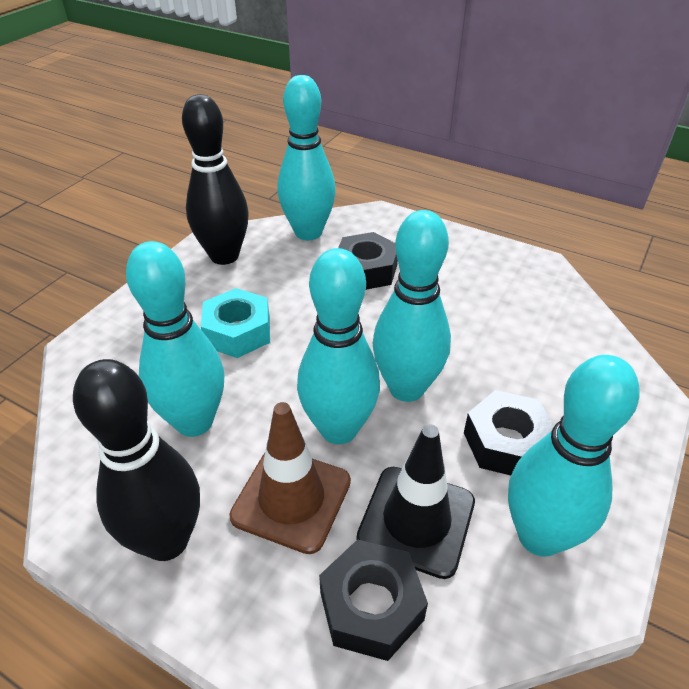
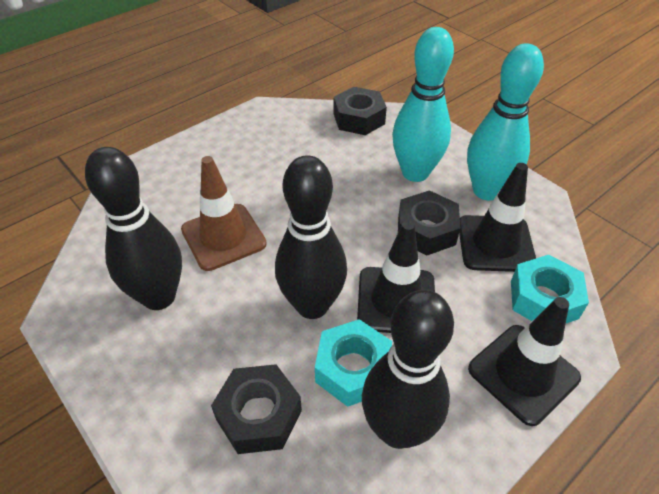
black bowling pin: [73,359,200,561] [182,94,249,265] = 2 -> [85,147,182,310] [275,155,347,319] [362,290,454,449] = 3
black traffic cone: [356,424,475,579] = 1 -> [357,221,435,333] [459,163,536,272] [468,297,581,426] = 3
turquoise bowling pin: [126,241,224,437] [277,75,336,240] [297,248,380,444] [373,210,451,402] [508,355,640,557] = 5 -> [392,27,454,182] [467,43,544,200] = 2
turquoise nut: [201,288,270,358] = 1 -> [315,319,392,407] [511,255,589,323] = 2

